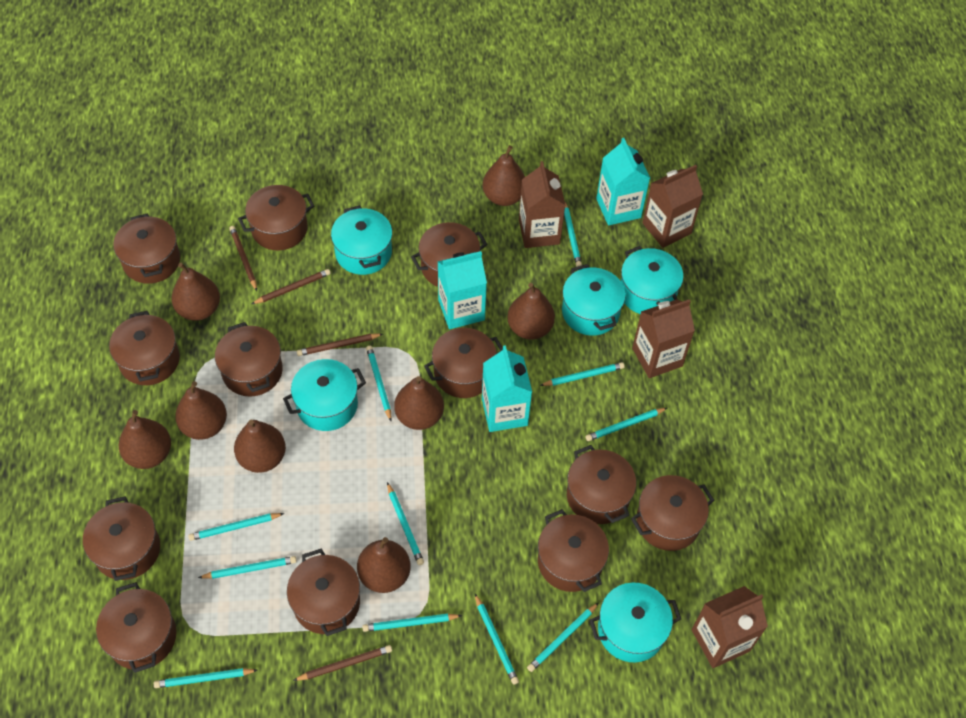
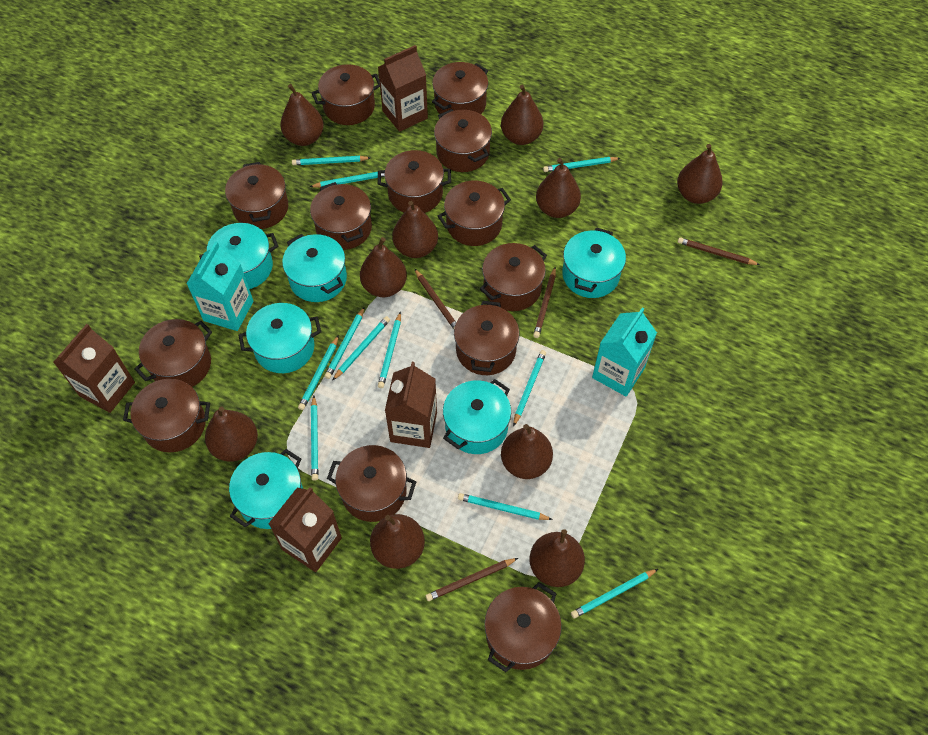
brown pear: [119,410,171,469] [171,263,220,321] [175,381,227,440] [234,420,286,473] [357,537,411,593] [394,376,444,430] [483,145,525,206] [507,283,555,340] = 8 -> [205,407,258,462] [280,84,324,146] [360,237,407,297] [370,514,425,569] [392,201,438,258] [501,85,543,145] [501,424,553,479] [530,529,585,587] [536,158,581,218] [677,144,723,204] = 10
brown pot: [83,496,160,581] [96,582,177,673] [109,311,180,385] [113,214,180,284] [215,322,283,397] [238,185,314,250] [287,549,360,636] [411,222,488,287] [424,328,503,398] [538,509,609,592] [567,445,636,524] [631,475,714,551] = 12 -> [123,379,210,452] [134,319,212,387] [225,162,288,229] [310,182,372,250] [311,64,380,125] [327,445,416,522] [378,150,451,213] [432,62,488,114] [434,109,492,172] [438,181,511,246] [454,301,519,375] [480,243,547,311] [484,582,562,672] = 13
turquoise carton: [438,251,487,329] [482,345,532,432] [596,138,650,225] = 3 -> [186,241,253,331] [592,308,657,396] = 2
turquoise pot: [283,359,366,431] [331,205,392,275] [562,264,626,336] [589,583,681,662] [621,246,683,314] = 5 -> [199,223,278,289] [229,449,303,529] [238,303,321,373] [282,234,347,302] [443,379,511,454] [562,227,626,298] = 6

